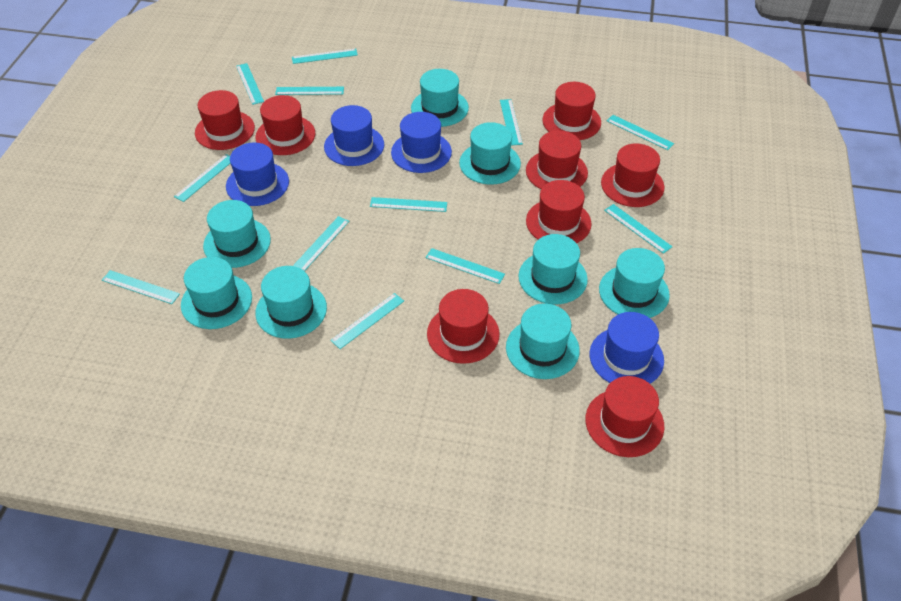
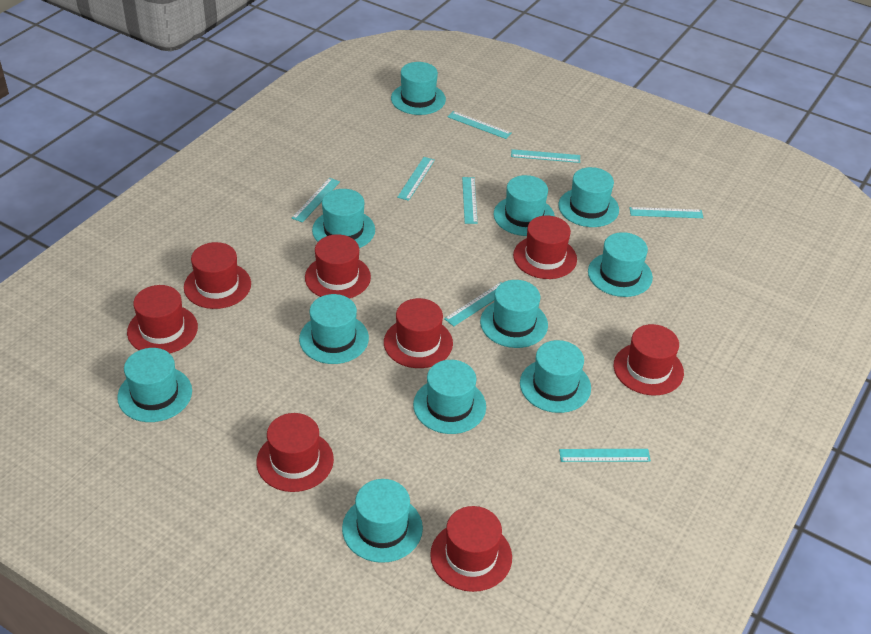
blue hat: [226,142,289,206] [324,105,384,166] [391,112,452,173] [590,312,664,383] = 4 -> none = 0
turquoise hat: [181,257,252,329] [203,200,271,268] [255,266,327,339] [411,69,469,127] [459,122,521,185] [506,303,580,379] [518,234,588,305] [599,248,670,318] = 8 -> [117,348,192,422] [299,294,369,364] [312,189,375,248] [342,479,423,563] [391,62,446,115] [413,360,486,434] [480,280,548,348] [493,175,555,236] [520,340,591,413] [558,167,619,227] [588,232,653,297] = 11
turquoise ruler: [102,270,180,304] [174,154,230,202] [236,63,264,105] [275,87,344,95] [292,48,358,64] [293,216,349,271] [330,293,404,349] [370,197,447,212] [425,248,505,284] [500,99,523,146] [604,204,672,254] [607,115,674,150] = 12 -> [292,178,340,223] [397,157,435,201] [444,282,501,326] [448,111,511,139] [462,177,478,224] [511,149,580,163] [559,449,651,462] [629,207,703,218] = 8

